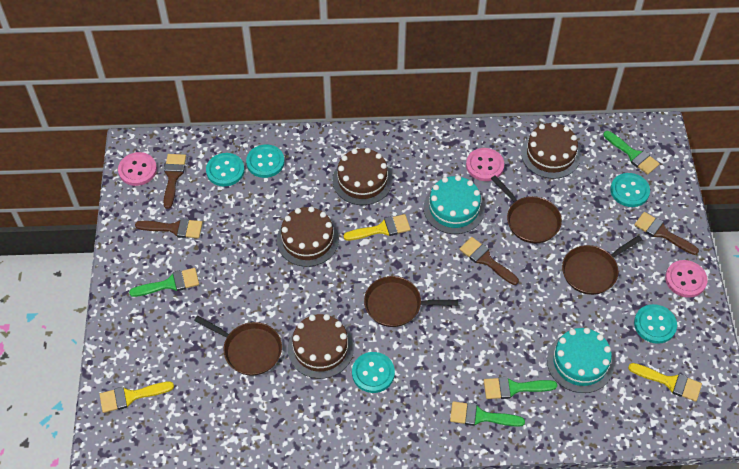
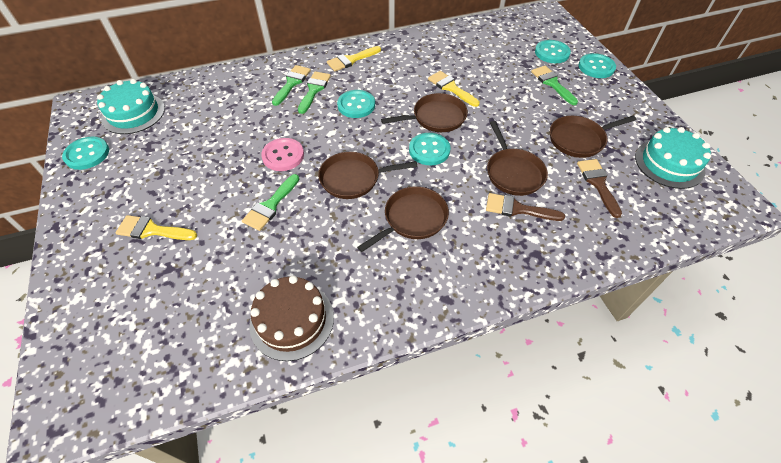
brown brush: [135,218,203,238] [163,154,186,209] [459,237,519,285] [635,212,699,255] = 4 -> [486,193,565,221] [577,159,622,218] = 2
brown cake: [277,206,339,267] [288,314,354,379] [333,148,393,205] [521,122,581,179] = 4 -> [249,276,334,361] = 1
brown pan: [194,316,282,376] [364,276,458,327] [491,175,562,243] [562,235,642,295] = 4 -> [318,152,417,199] [357,186,449,252] [381,93,468,132] [487,121,548,196] [550,116,636,158] = 5
pink button: [118,152,157,186] [466,148,504,181] [665,260,707,298] = 3 -> [261,138,304,171] = 1

